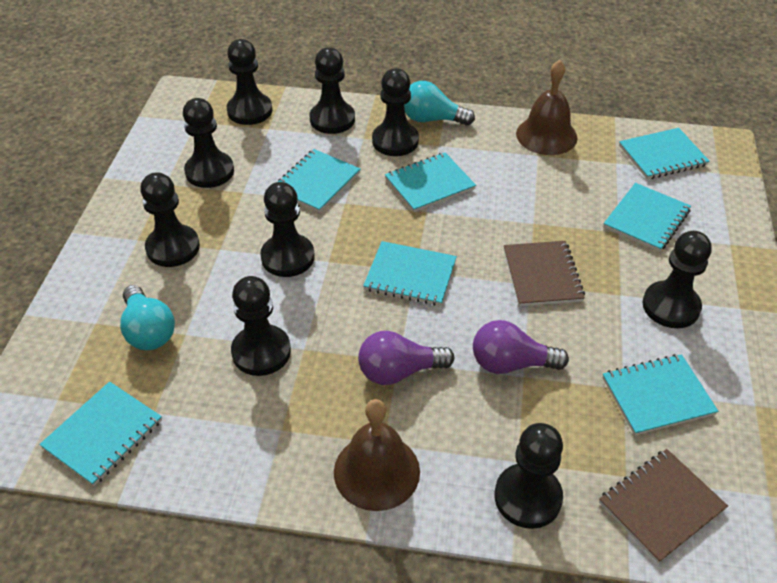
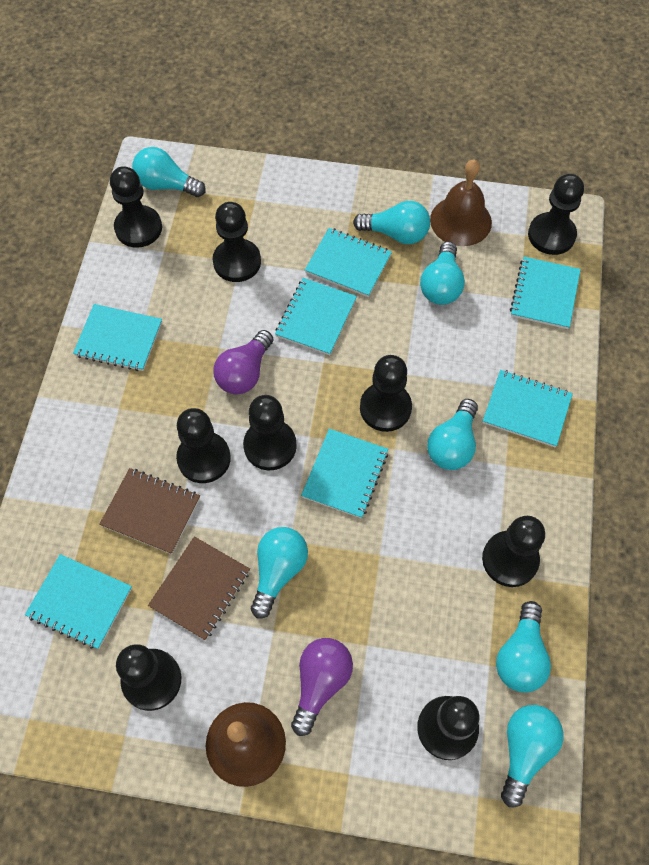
turquoise light bulb: [120,285,175,350] [404,81,475,126] = 2 -> [132,147,206,197] [251,527,308,619] [353,201,430,244] [420,242,465,305] [427,399,478,470] [496,601,551,693] [501,705,563,807] = 7

